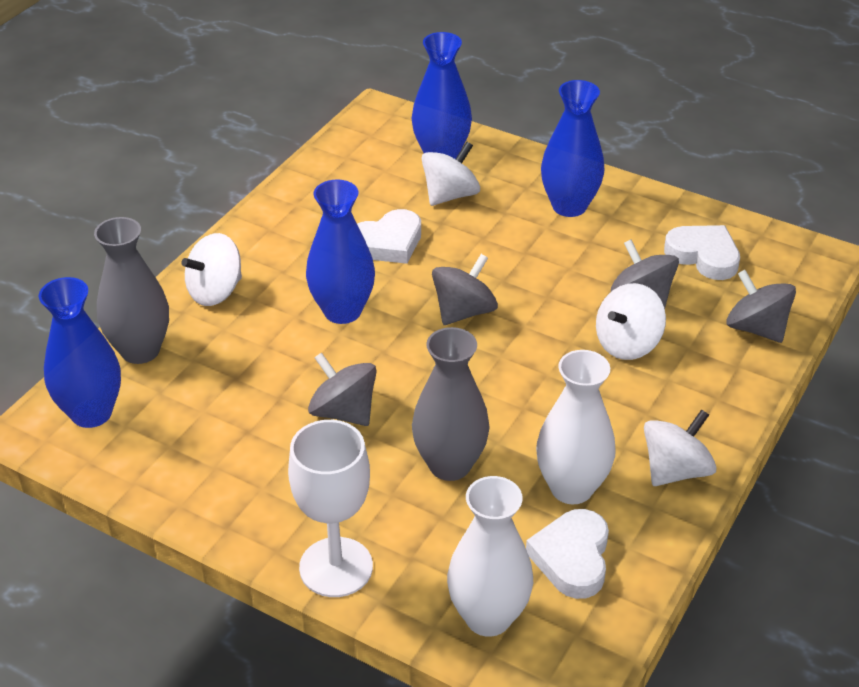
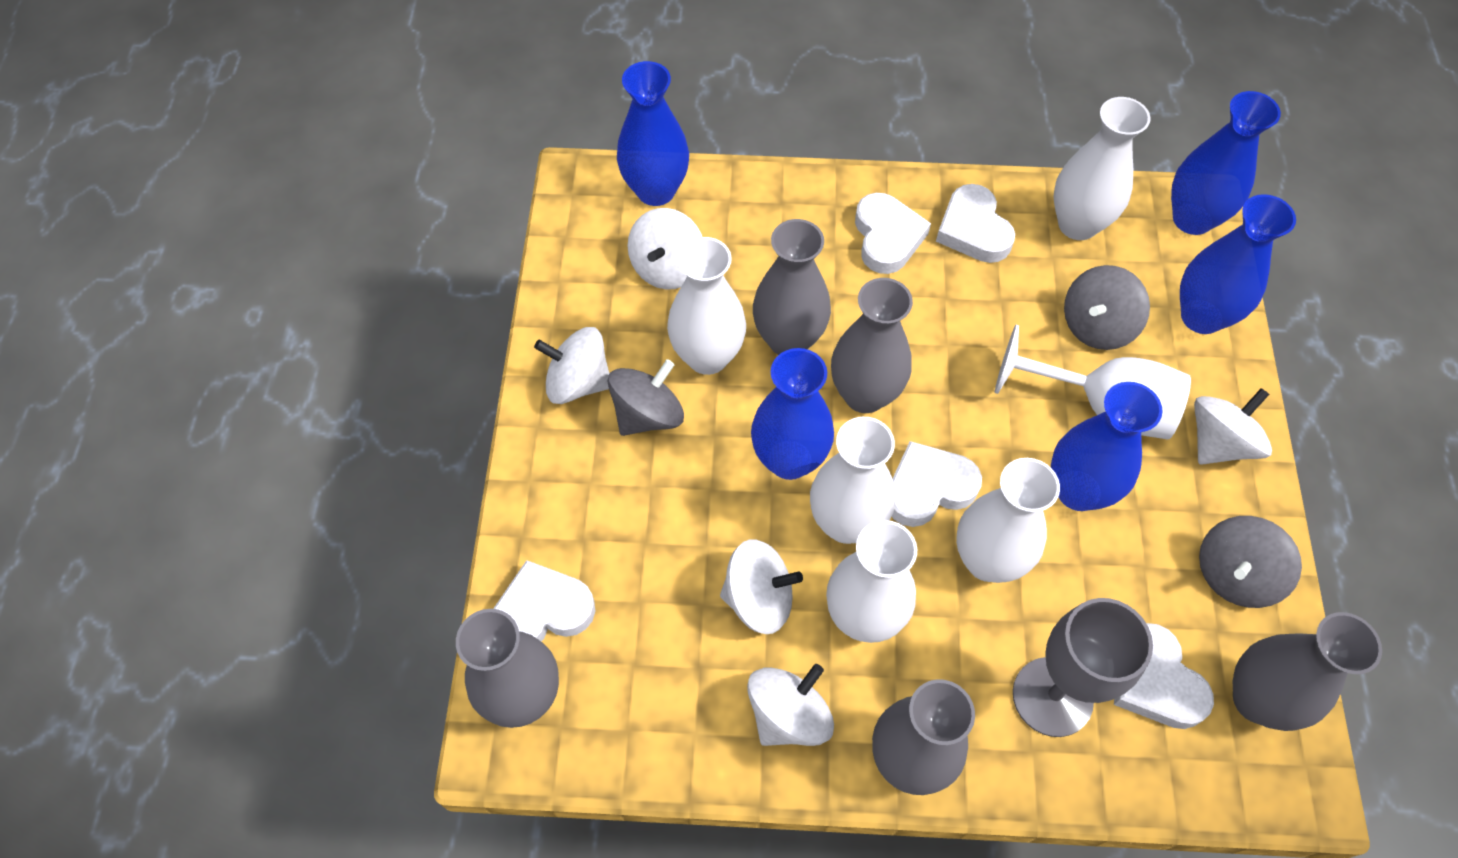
blue vase: [39,277,121,428] [306,180,375,324] [412,32,472,159] [541,80,604,217] = 4 -> [617,61,689,206] [751,348,834,480] [1051,382,1163,511] [1171,91,1281,235] [1180,194,1296,334] = 5
grey goblet: none = 0 -> [1013,598,1153,737] = 1
grey spinning top: [308,353,377,426] [432,254,498,325] [611,240,679,309] [727,270,796,343] = 4 -> [608,359,684,436] [1064,265,1150,350] [1199,516,1302,608] = 3
grey vase: [94,217,169,364] [412,327,490,481] = 2 -> [456,609,559,728] [753,219,831,355] [831,278,913,413] [872,679,975,795] [1233,612,1382,731] = 5
white heart: [357,209,421,264] [526,509,609,599] [664,225,740,280] = 3 -> [493,560,595,642] [855,193,931,274] [891,441,982,527] [936,184,1015,263] [1114,623,1214,729] = 5
white spinning top: [181,233,242,306] [421,142,480,206] [596,283,666,360] [644,409,717,486] = 4 -> [534,327,609,404] [627,208,702,289] [720,539,803,634] [747,664,834,746] [1194,388,1272,465] = 5
white vase: [447,476,533,637] [536,350,616,504] = 2 -> [667,237,746,375] [810,417,895,544] [826,520,917,643] [956,458,1060,583] [1054,97,1151,240] = 5

